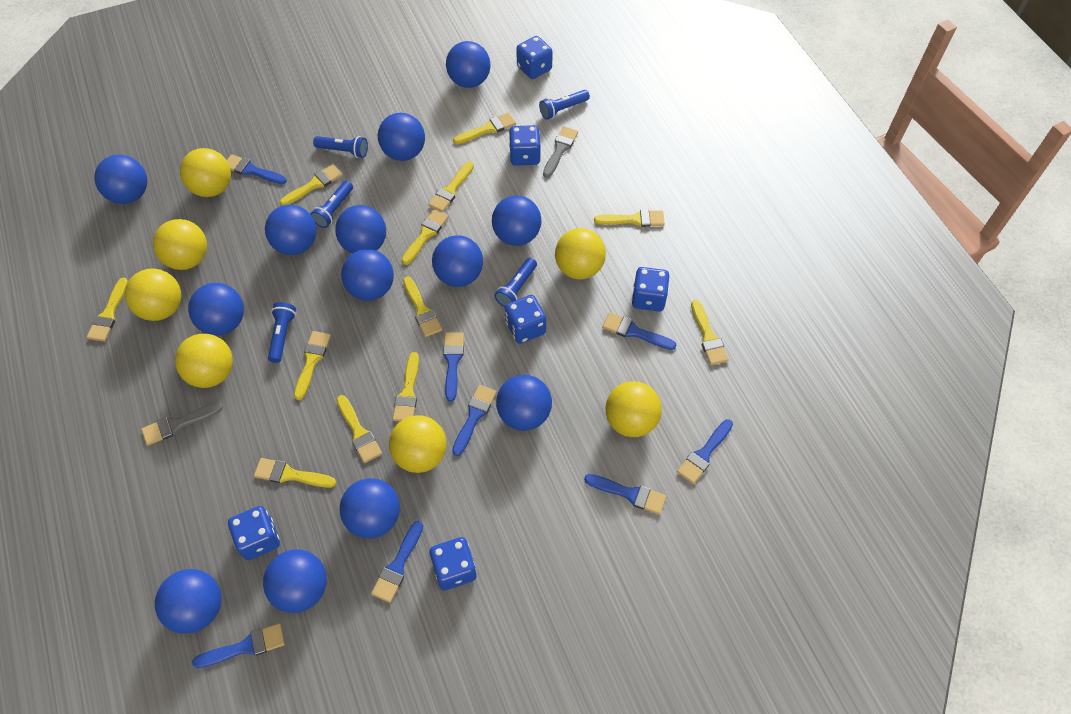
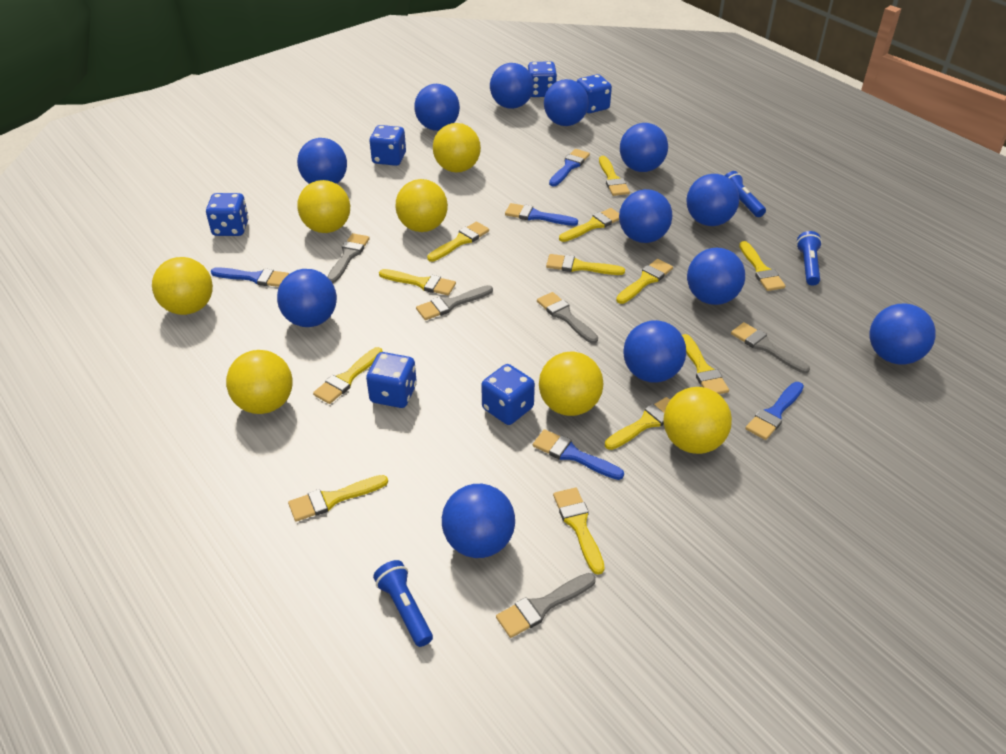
blue ball: [94,155,147,204] [155,569,222,634] [188,283,244,336] [263,550,327,613] [265,205,317,255] [335,205,386,253] [340,478,400,539] [341,249,394,301] [378,113,425,161] [432,235,483,287] [446,41,490,88] [492,196,542,246] [496,375,552,431] = 13 -> [277,269,337,327] [297,138,347,184] [414,84,460,131] [442,484,515,558] [490,63,534,109] [544,79,589,126] [619,189,672,243] [620,123,668,172] [623,320,686,383] [686,174,739,226] [687,248,745,305] [870,303,936,364] = 12
blue brush: [192,623,285,668] [227,154,287,184] [371,520,423,603] [443,333,464,402] [452,385,497,456] [584,474,666,515] [602,312,676,350] [677,419,733,484] = 8 -> [211,267,289,287] [505,203,578,226] [533,429,624,480] [549,149,590,186] [746,382,804,440] = 5
blue flashlight: [268,302,296,363] [311,181,353,228] [313,136,368,158] [494,258,537,307] [539,90,590,120] = 5 -> [373,560,433,647] [725,171,766,217] [796,231,822,286] = 3
grey brush: [141,402,223,446] [543,126,578,178] = 2 -> [328,233,370,283] [416,285,493,320] [496,573,596,638] [537,292,598,344] [731,322,810,374] = 5

